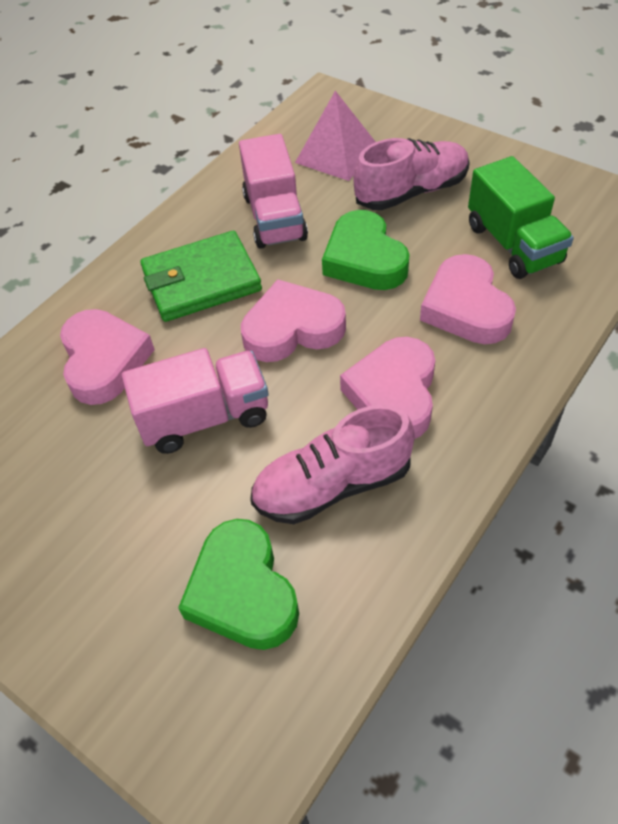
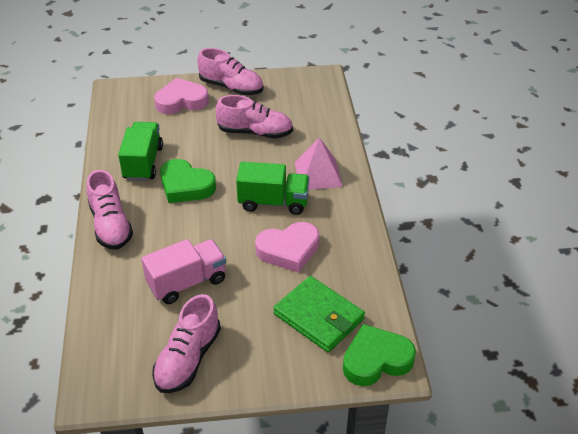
green truck: [468,156,574,279] = 1 -> [118,122,163,181] [236,162,309,215] = 2
pink heart: [60,309,155,405] [241,279,346,362] [340,337,435,439] [420,254,516,344] = 4 -> [154,78,209,114] [255,222,319,273] = 2
pink shoe: [250,404,415,524] [353,138,470,210] = 2 -> [86,170,133,250] [152,294,221,393] [197,48,264,95] [216,95,293,139] = 4
pink truck: [122,348,268,454] [239,134,308,249] = 2 -> [141,239,226,304] = 1

